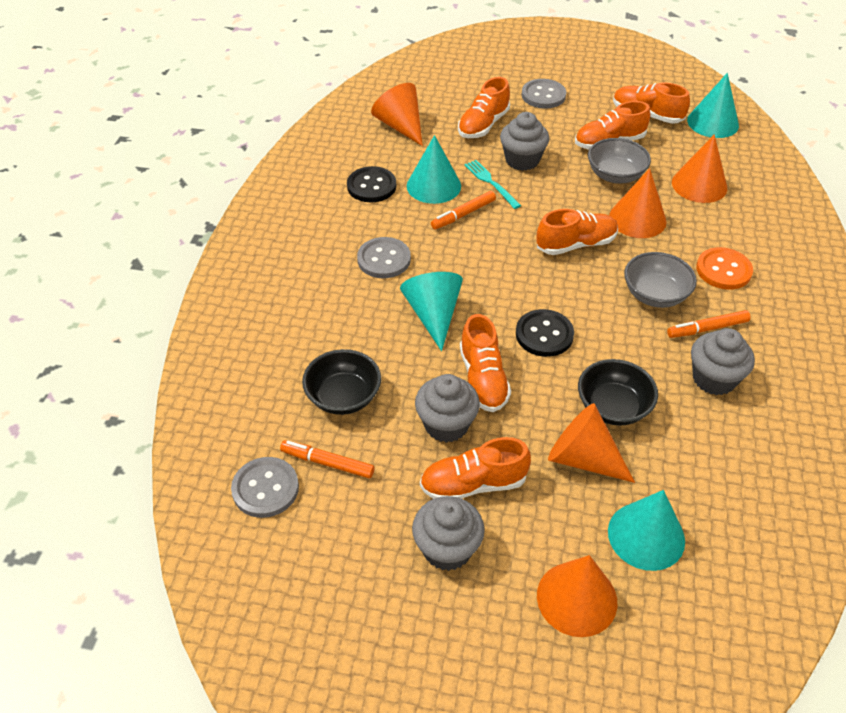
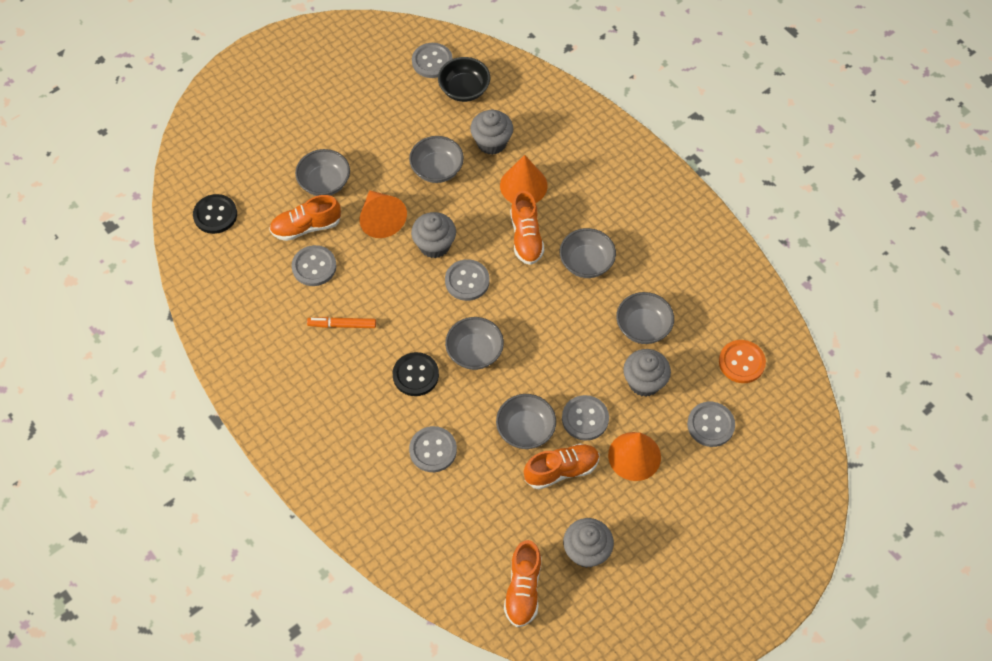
black bowl: [302,349,381,415] [578,359,658,426] = 2 -> [438,57,490,102] = 1
grey bowl: [588,138,651,183] [624,252,697,308] = 2 -> [295,149,350,196] [409,136,464,183] [445,317,504,370] [496,394,556,449] [560,228,616,278] [616,292,674,344] = 6
grey button: [231,457,299,518] [357,237,411,278] [522,79,566,109] = 3 -> [292,245,337,286] [409,426,457,472] [412,43,453,78] [445,259,490,301] [562,395,609,441] [687,402,735,447] = 6
orange cone: [371,83,423,146] [537,555,617,637] [548,403,635,483] [609,168,667,238] [672,134,727,203] = 5 -> [360,190,407,238] [500,155,548,203] [608,432,661,481] = 3
orange marker: [280,440,375,478] [431,191,496,229] [667,310,751,338] = 3 -> [307,317,376,328] = 1
orange shoe: [420,437,531,499] [458,77,510,138] [460,314,511,412] [536,209,618,255] [575,101,650,150] [613,82,690,124] = 6 -> [269,195,341,241] [504,540,541,627] [510,191,544,265] [524,444,599,489] = 4
turquoise cone: [400,272,463,351] [407,135,461,204] [608,490,685,571] [687,73,739,138] = 4 -> none = 0
turquoise fork: [465,160,521,209] = 1 -> none = 0

